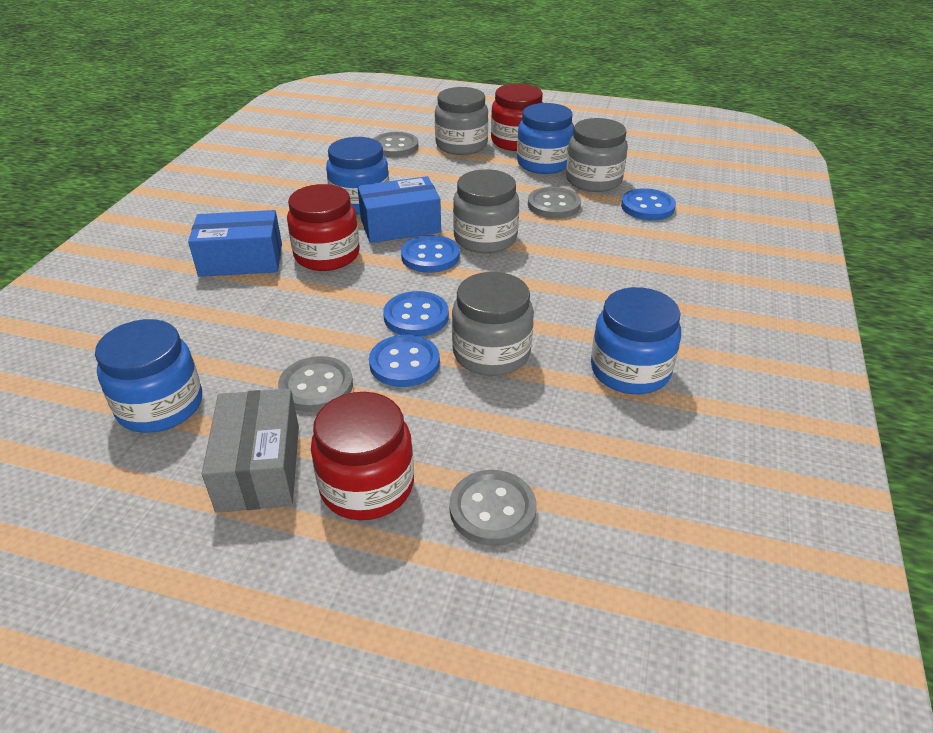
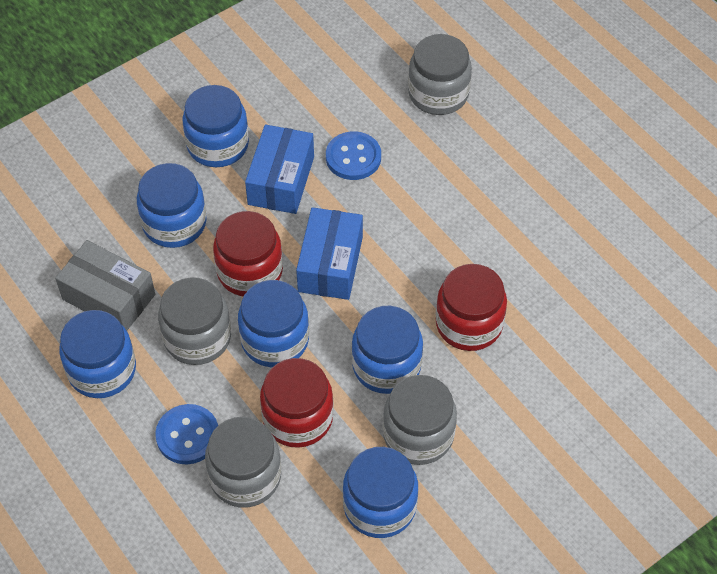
blue button: [369,335,440,387] [383,291,449,337] [401,235,460,273] [621,188,676,220] = 4 -> [155,404,218,464] [326,131,381,180] = 2
blue jar: [95,319,202,433] [326,137,389,214] [517,103,574,174] [591,287,681,394] = 4 -> [59,310,136,398] [137,163,207,248] [182,85,249,167] [238,280,309,367] [343,447,418,538] [352,306,423,394] = 6
grey button: [278,356,353,412] [374,132,418,157] [450,470,536,546] [528,187,581,218] = 4 -> none = 0

